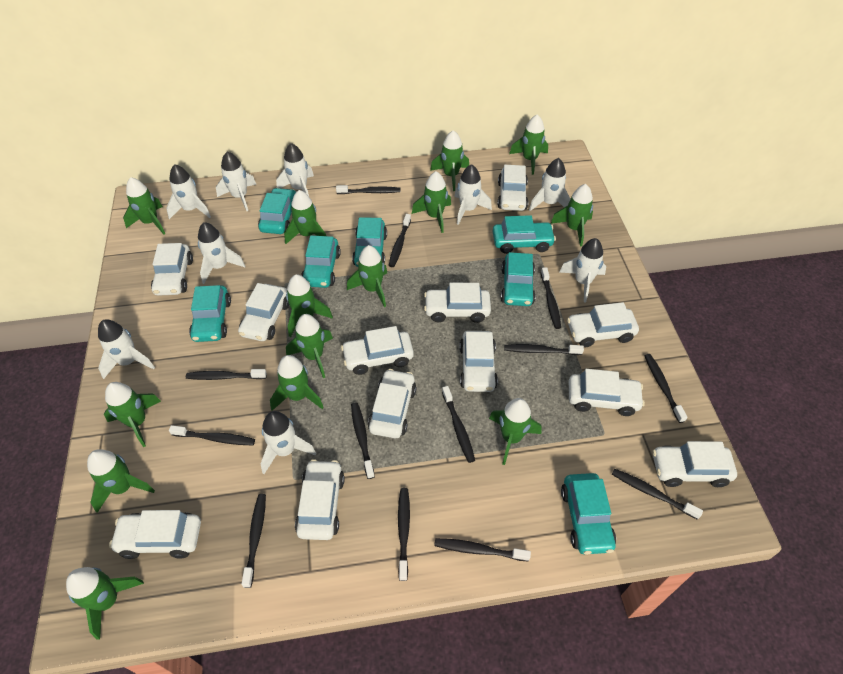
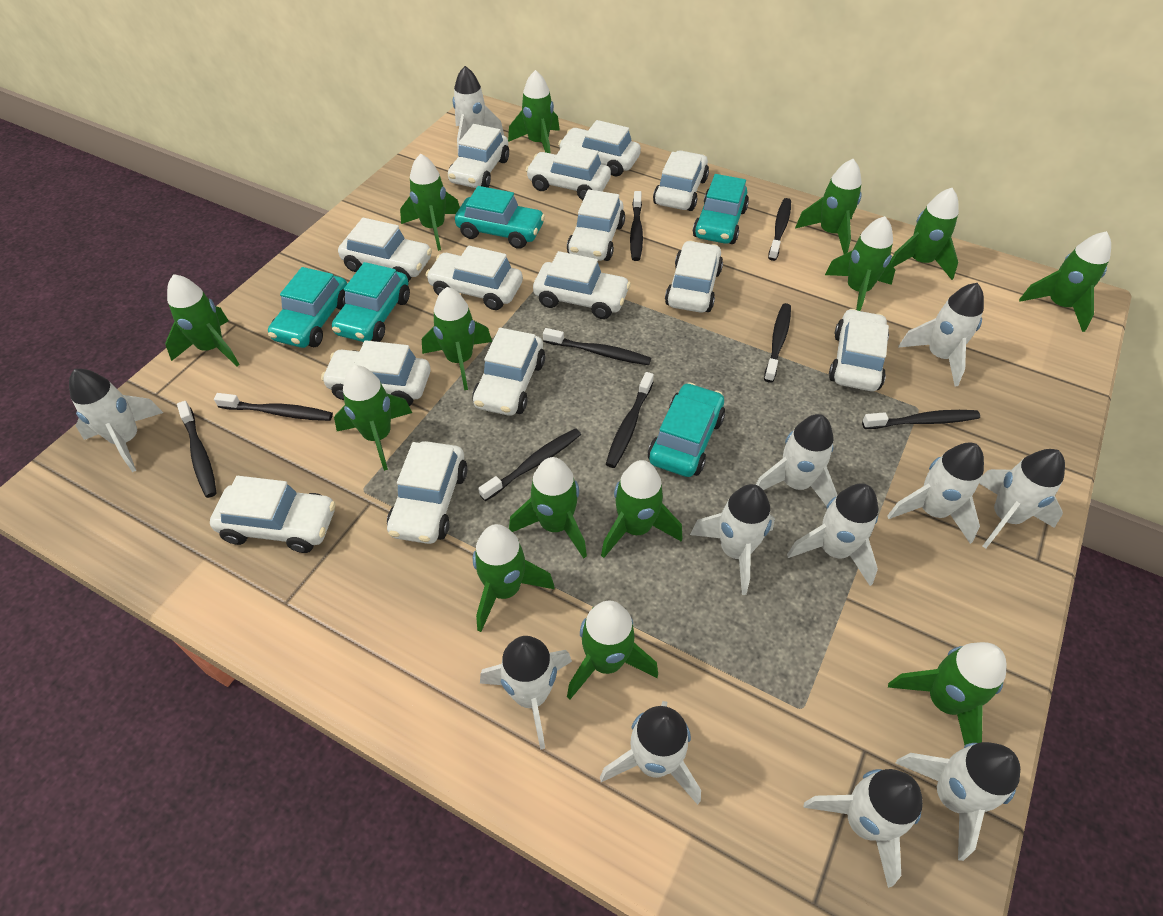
black toothbrush: [169,425,255,445] [186,369,267,380] [242,494,266,588] [336,185,401,194] [351,402,375,479] [389,214,411,267] [398,488,410,581] [434,538,531,562] [442,386,475,463] [504,344,584,355] [541,267,561,329] [612,468,703,520] [644,354,687,423] = 13 -> [177,401,217,498] [214,393,333,421] [478,428,581,501] [543,328,651,365] [606,372,654,468] [630,191,643,261] [764,303,791,383] [768,198,791,261] [862,410,980,429] = 9
turquoise car: [189,285,231,342] [258,188,296,234] [301,235,341,288] [352,217,387,267] [493,215,556,254] [501,252,536,306] [561,473,616,555] = 7 -> [268,267,347,348] [332,262,410,342] [455,186,545,249] [648,382,725,477] [693,174,749,244] = 5
white car: [109,510,201,559] [151,243,193,296] [238,283,289,341] [295,459,345,540] [341,326,414,375] [368,369,416,438] [424,283,491,323] [459,331,498,392] [497,165,528,211] [567,302,639,347] [569,369,645,416] [653,441,737,487] = 12 -> [210,476,336,553] [321,340,430,406] [338,218,432,282] [387,441,467,544] [426,246,523,310] [448,124,509,188] [472,328,545,416] [526,144,611,200] [533,251,631,319] [558,120,641,176] [567,189,625,261] [653,150,709,211] [665,240,723,313] [829,309,889,391] = 14
white rocket: [98,319,155,379] [166,164,211,219] [198,222,246,284] [216,152,257,211] [261,411,316,474] [276,143,314,196] [454,164,492,225] [529,158,570,211] [559,238,606,302] = 9 -> [69,369,163,472] [453,66,504,151] [480,636,572,750] [600,701,701,805] [690,484,775,595] [756,414,837,506] [787,484,878,586] [803,769,923,888] [887,443,984,544] [896,742,1020,861] [898,283,984,386] [979,449,1065,548] = 12

